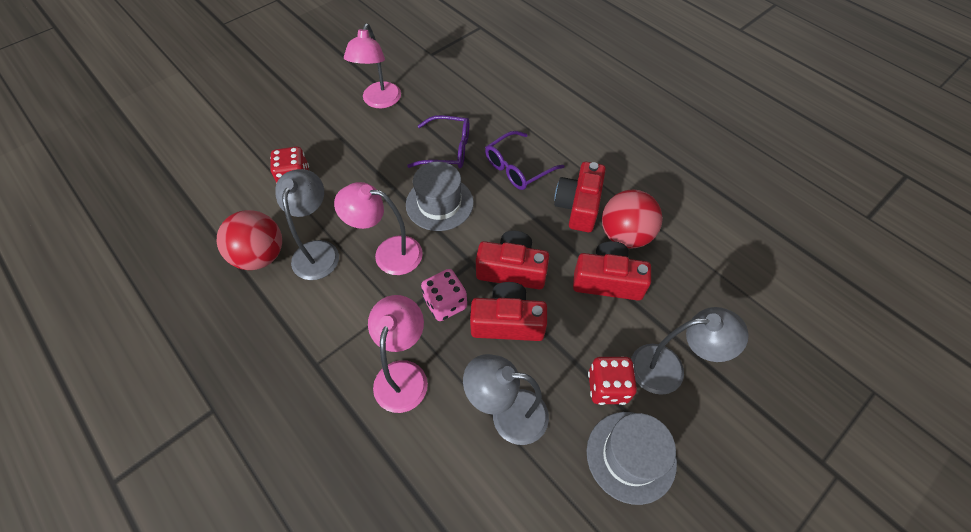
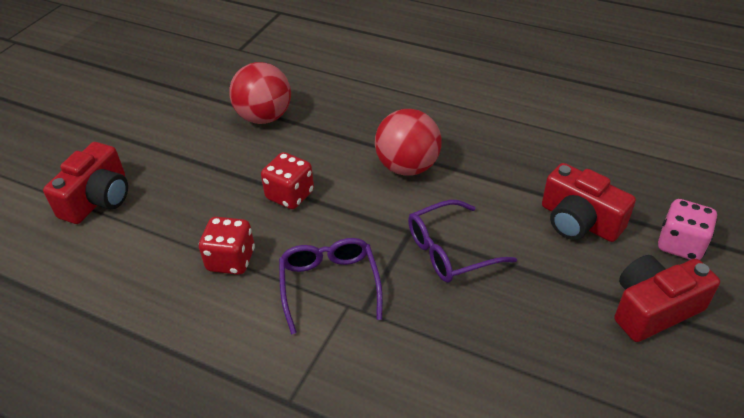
grey hat: [406,162,474,231] [587,412,677,505] = 2 -> none = 0
grey lamp: [275,169,339,280] [463,354,549,445] [631,307,749,395] = 3 -> none = 0
pink lamp: [334,182,423,275] [344,23,401,108] [368,295,428,413] = 3 -> none = 0
red camera: [470,282,547,341] [476,230,549,289] [554,162,606,232] [573,241,651,301] = 4 -> [43,142,128,224] [542,163,636,242] [615,255,720,342] = 3

